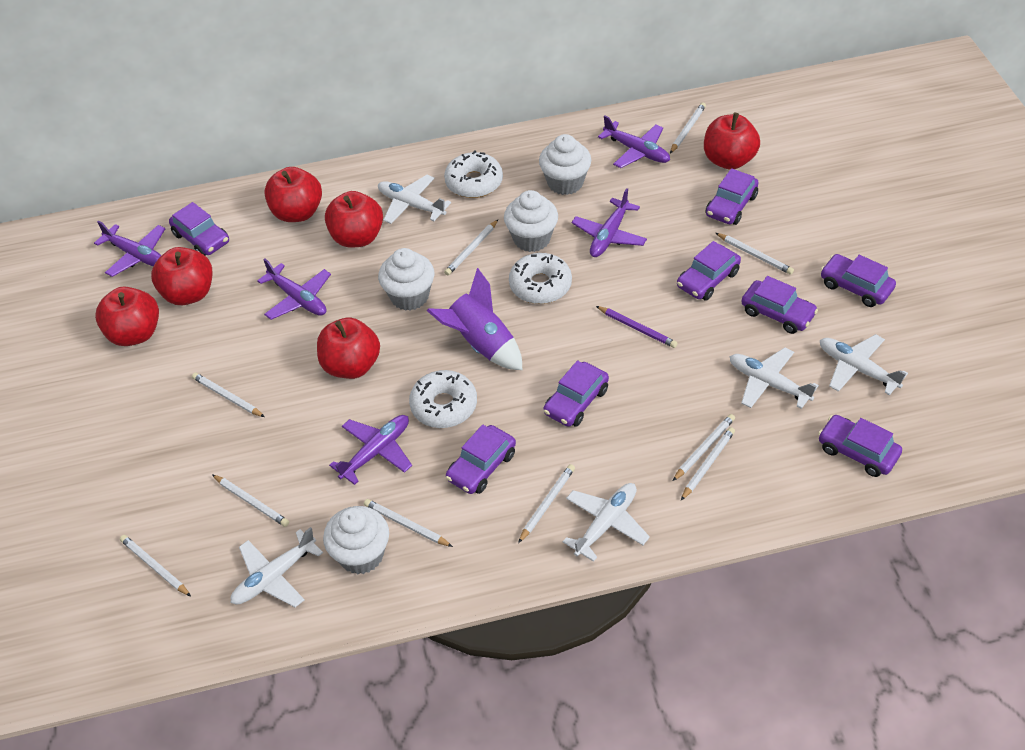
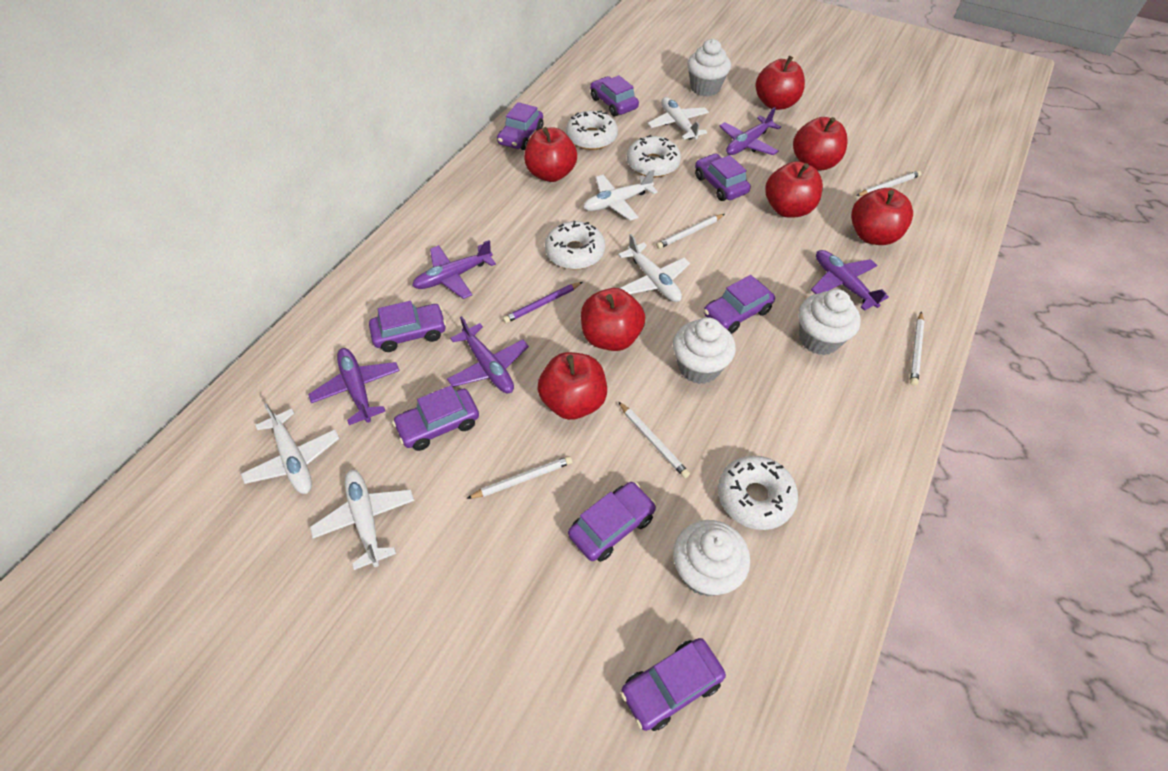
purple rocket: [427,268,522,370] = 1 -> none = 0
red apple: [95,286,159,346] [151,247,212,305] [264,167,322,222] [317,317,380,379] [325,191,383,248] [704,113,760,169] = 6 -> [524,127,577,182] [538,352,607,420] [581,288,645,351] [756,56,805,110] [765,161,823,217] [793,117,848,171] [851,188,913,245] = 7
white donut: [409,370,477,428] [444,151,503,198] [509,253,572,304] = 3 -> [545,221,605,270] [566,111,618,150] [627,135,681,177] [718,455,798,530] = 4
white pencil: [120,535,191,597] [192,373,265,417] [212,474,289,527] [364,499,453,547] [444,220,498,275] [518,464,575,543] [670,102,706,153] [673,414,735,481] [681,427,735,500] [716,233,794,274] = 10 -> [466,456,573,499] [618,401,690,478] [656,214,724,249] [856,171,922,196] [910,311,924,386] = 5

